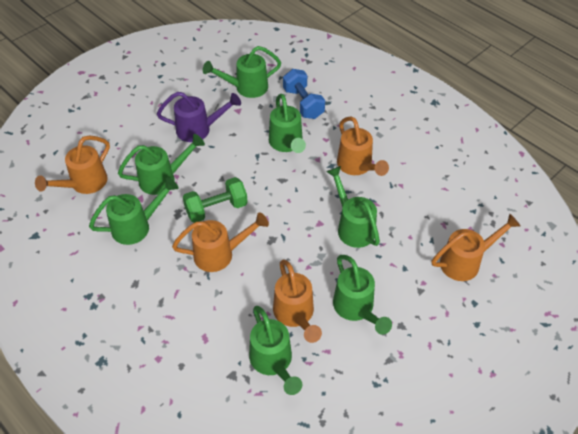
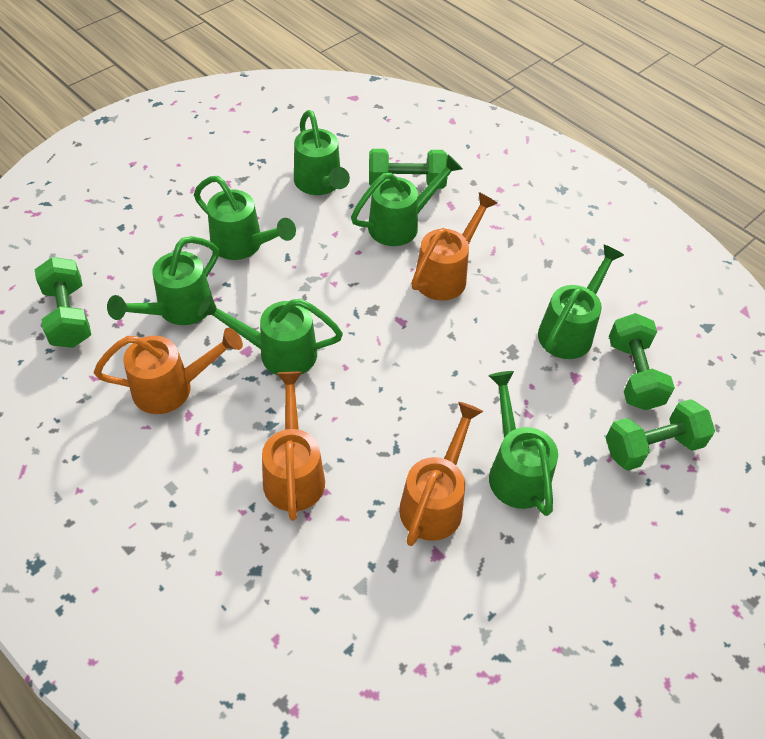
blue dumbbell: [283,69,325,119] = 1 -> none = 0
green dumbbell: [183,177,248,223] = 1 -> [35,257,91,348] [369,149,448,189] [606,399,715,471] [609,313,675,410] = 4
orange watering can: [35,135,110,194] [172,212,269,272] [273,260,322,343] [337,116,389,176] [431,214,521,281] = 5 -> [94,328,243,414] [262,372,325,521] [399,402,483,546] [411,192,497,301] = 4
purple watering can: [157,92,241,142] = 1 -> none = 0

